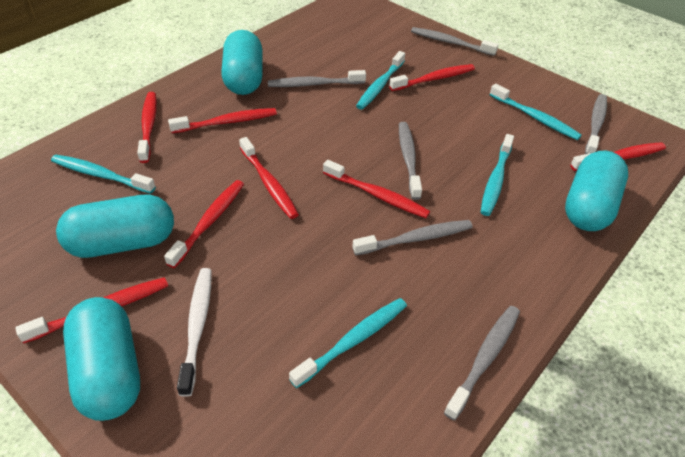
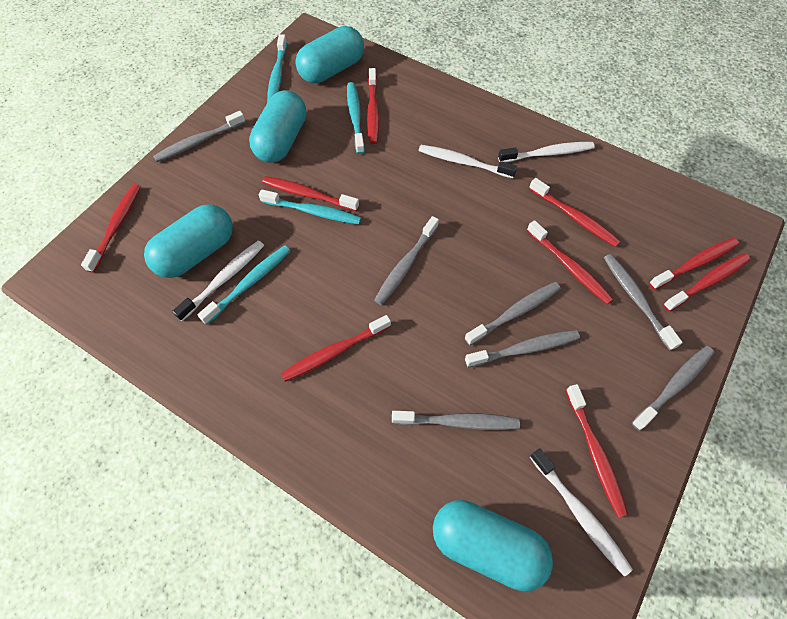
grey toothbrush: [268,70,366,87] [352,220,473,255] [399,122,422,200] [411,27,499,56] [444,306,520,420] [585,94,607,154] = 6 -> [153,111,245,162] [374,216,439,305] [392,411,520,430] [465,282,561,346] [465,330,580,368] [604,254,683,350] [632,346,714,431] = 7
red toothbrush: [15,277,168,343] [137,92,157,163] [164,180,244,268] [168,108,277,133] [239,137,299,219] [323,160,430,218] [389,64,475,91] [570,142,666,171] = 8 -> [81,184,141,273] [262,176,359,211] [281,315,391,382] [367,68,379,144] [527,220,613,304] [529,178,620,247] [566,384,628,518] [649,238,739,290] [663,253,750,312] = 9
turquoise toothbrush: [51,155,156,194] [289,298,407,388] [356,51,405,110] [481,134,514,216] [490,84,582,140] = 5 -> [197,245,290,325] [259,189,361,225] [267,34,287,103] [347,82,365,154] = 4
white toothbrush: [177,268,212,397] = 1 -> [172,240,264,321] [419,145,517,178] [498,142,595,162] [530,448,633,576] = 4

